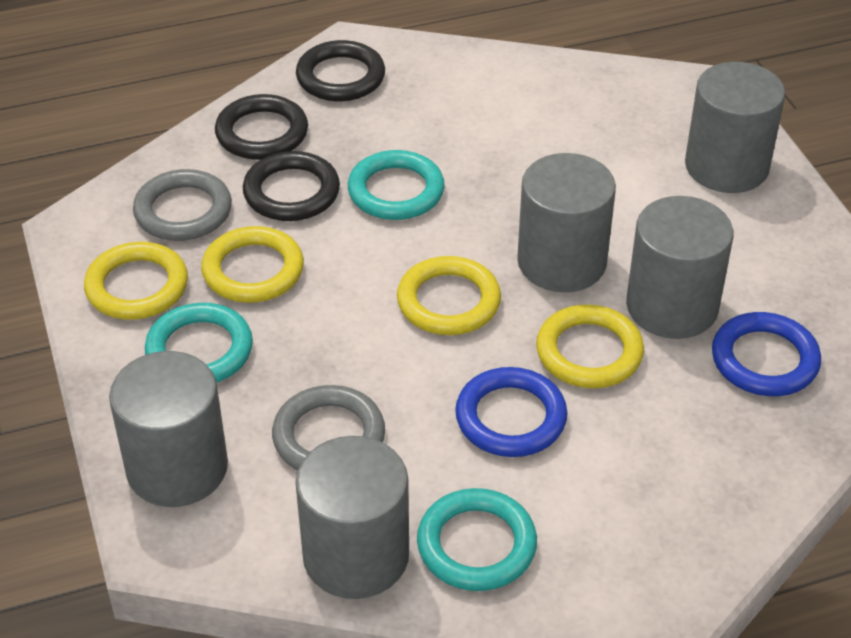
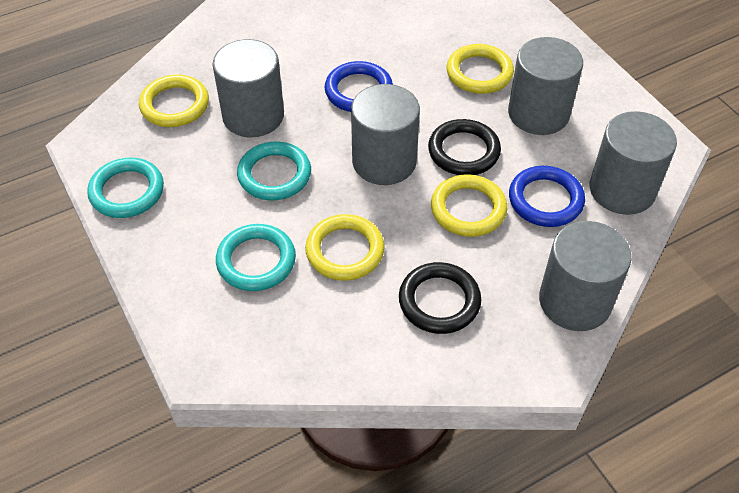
black ring: [215,94,308,160] [243,151,340,221] [296,40,385,101] = 3 -> [399,262,481,334] [428,119,501,175] = 2
grey ring: [133,169,232,241] [272,385,385,470] = 2 -> none = 0

